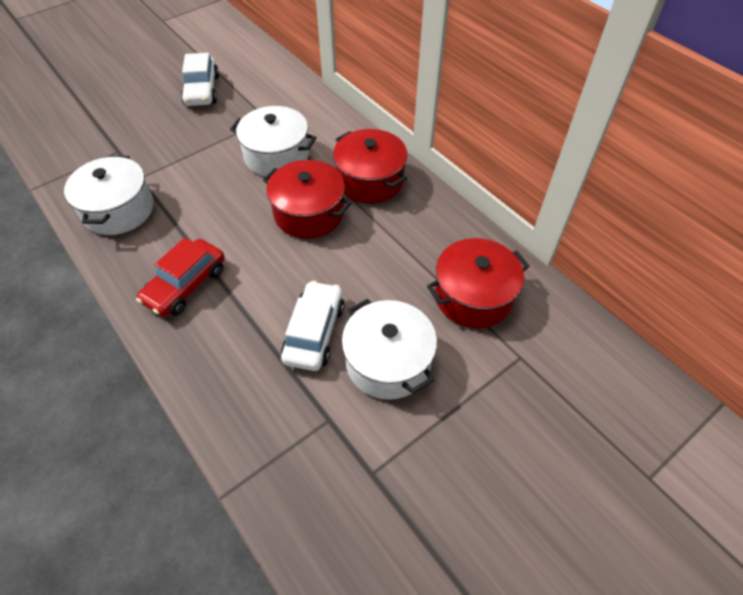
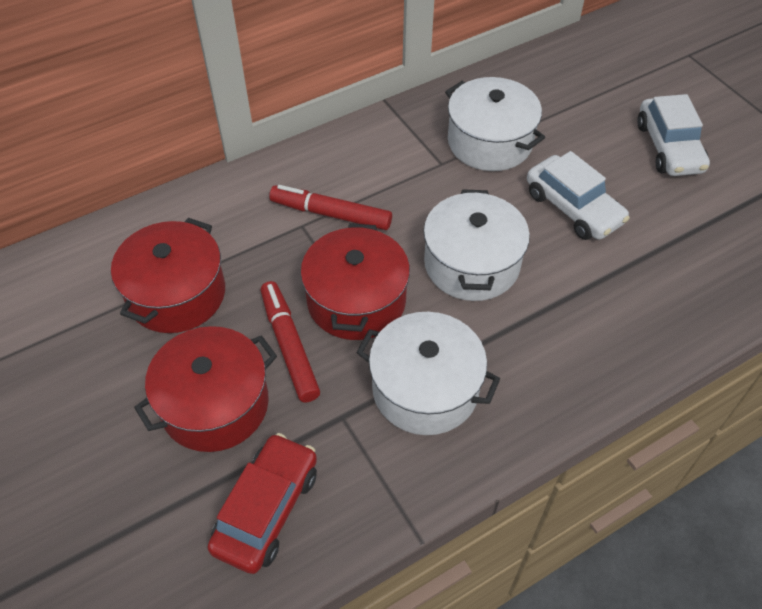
red marker: none = 0 -> [261,281,320,402] [269,185,392,230] = 2

